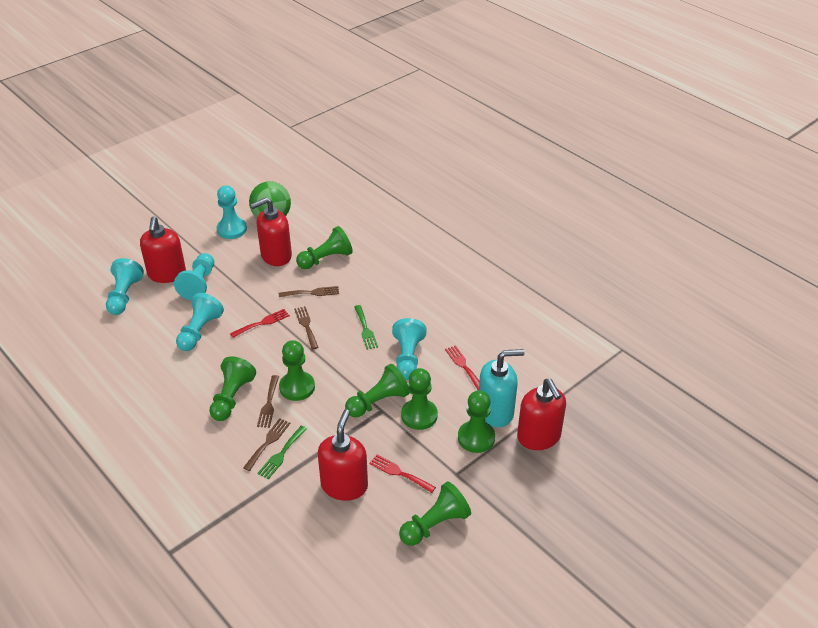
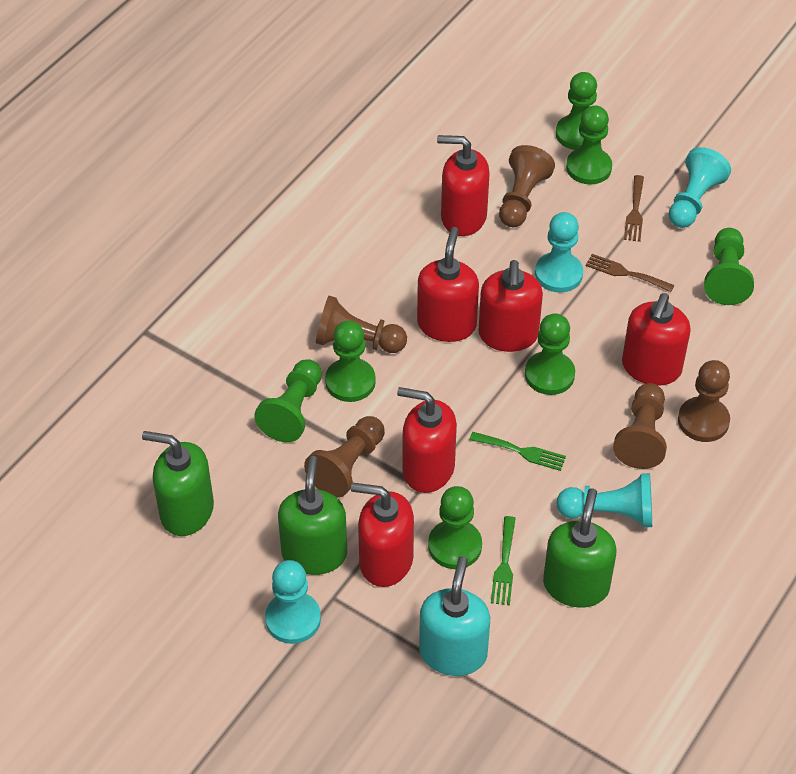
brown fork: [243,418,290,471] [257,375,279,428] [279,286,339,297] [294,306,319,349] = 4 -> [586,254,674,292] [624,175,644,242] = 2
brown pawn: none = 0 -> [304,416,385,498] [316,296,407,353] [499,145,555,227] [613,383,667,469] [678,360,730,442] = 5
green ball: [249,181,291,218] = 1 -> none = 0
green soap dispenser: none = 0 -> [142,431,214,536] [278,456,347,575] [543,488,616,608] = 3
red fork: [230,309,290,338] [369,455,436,493] [445,345,479,390] = 3 -> none = 0
red soap dispenser: [140,216,186,283] [250,197,292,266] [318,409,368,501] [517,379,566,450] = 4 -> [351,483,414,587] [397,387,457,493] [417,227,479,342] [437,135,490,236] [479,260,543,352] [622,293,691,386] = 6
turquoise pawn: [106,258,144,315] [174,253,214,300] [176,293,224,351] [216,185,247,239] [392,318,427,380] = 5 -> [265,560,321,644] [535,212,583,293] [556,473,652,527] [669,147,731,228] = 4

